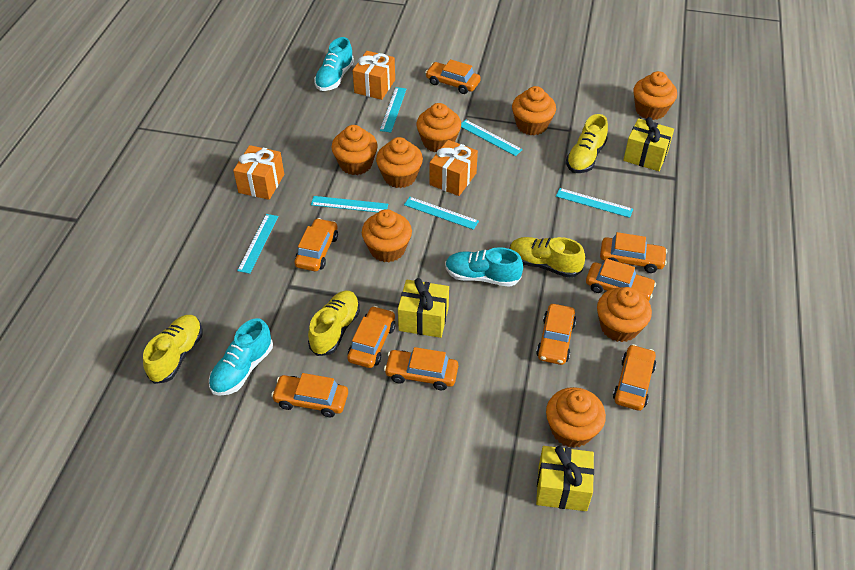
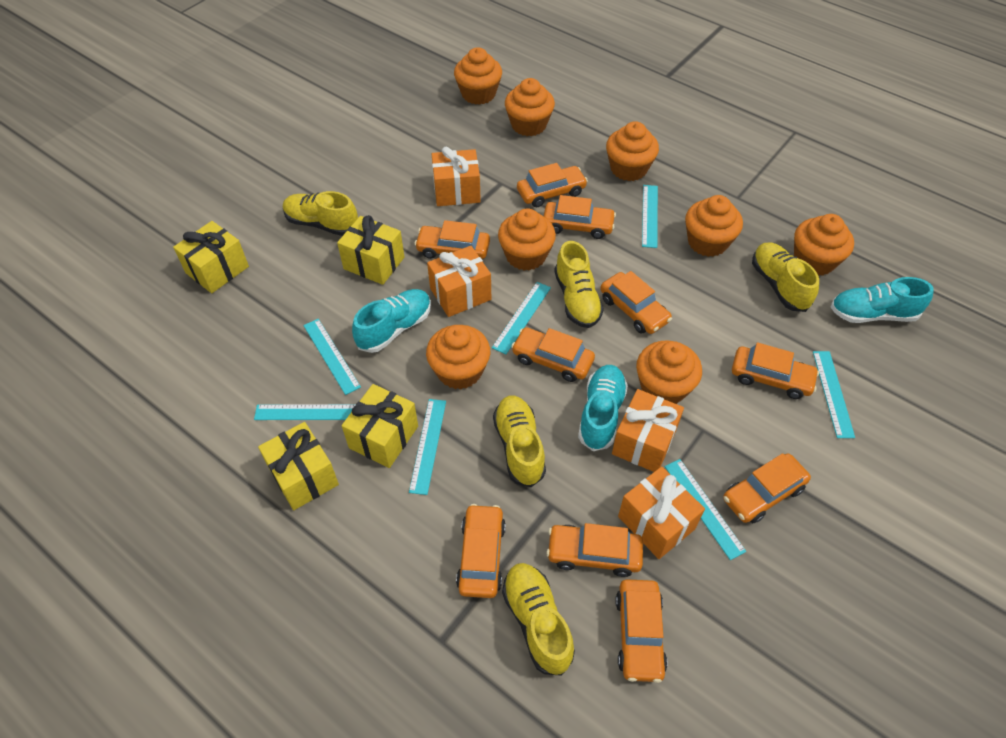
orange car: [271,373,348,417] [295,218,338,271] [347,306,395,368] [384,347,458,390] [425,59,481,94] [536,304,576,365] [586,259,656,301] [600,232,667,273] [613,344,656,411] = 9 -> [415,220,490,259] [456,504,506,598] [511,327,595,382] [517,163,588,207] [544,195,616,239] [546,523,643,577] [600,271,672,334] [615,579,667,683] [723,453,811,523] [732,342,819,399] = 10
orange gift: [233,145,284,200] [353,51,395,100] [430,140,478,196] = 3 -> [427,246,491,317] [432,147,481,206] [612,389,684,472] [618,467,705,559] = 4
turquoise ruler: [237,214,279,274] [311,196,388,212] [380,87,406,133] [404,197,479,230] [461,120,523,156] [556,188,633,218] = 6 -> [254,404,356,420] [303,319,361,395] [409,399,446,495] [492,282,551,354] [642,185,658,248] [665,459,746,560] [813,351,855,438] = 7
yellow gift: [398,278,449,338] [536,446,594,511] [623,117,674,171] = 3 -> [173,221,249,293] [258,422,339,510] [337,215,404,285] [342,384,418,468] = 4
yellow shoe: [143,315,203,384] [308,291,360,356] [510,237,585,278] [566,114,608,173] = 4 -> [283,191,358,236] [493,395,546,487] [502,563,575,675] [554,241,604,328] [752,242,819,312] = 5

